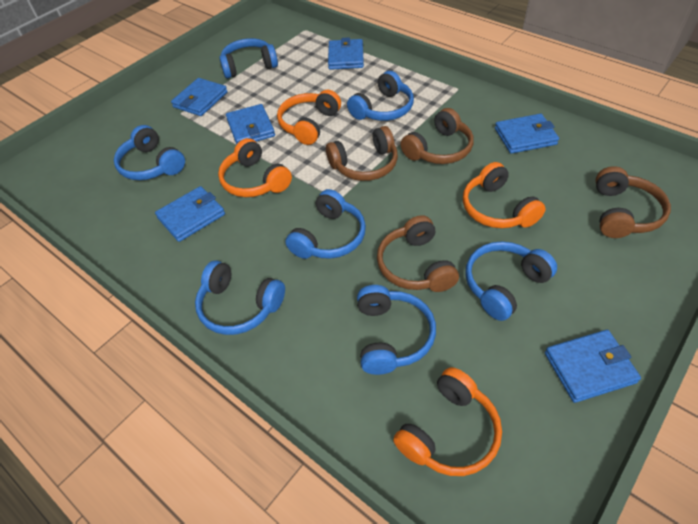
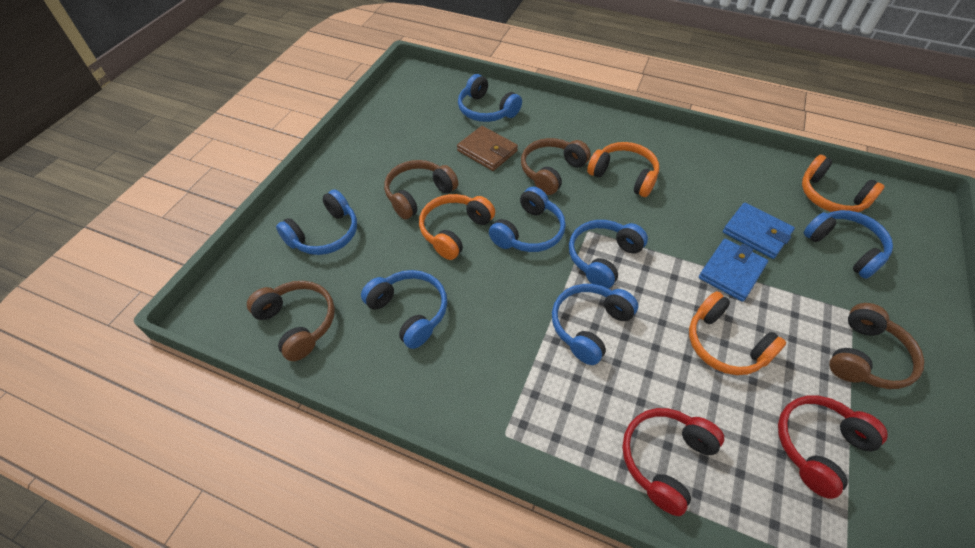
blue wallet: [155,186,225,242] [171,78,228,116] [226,104,275,145] [328,37,364,70] [495,114,559,154] [545,330,641,403] = 6 -> [699,239,768,302] [723,203,795,259] = 2
brown wallet: none = 0 -> [457,126,518,171] = 1
red headphones: none = 0 -> [622,408,724,516] [778,395,888,499] = 2

